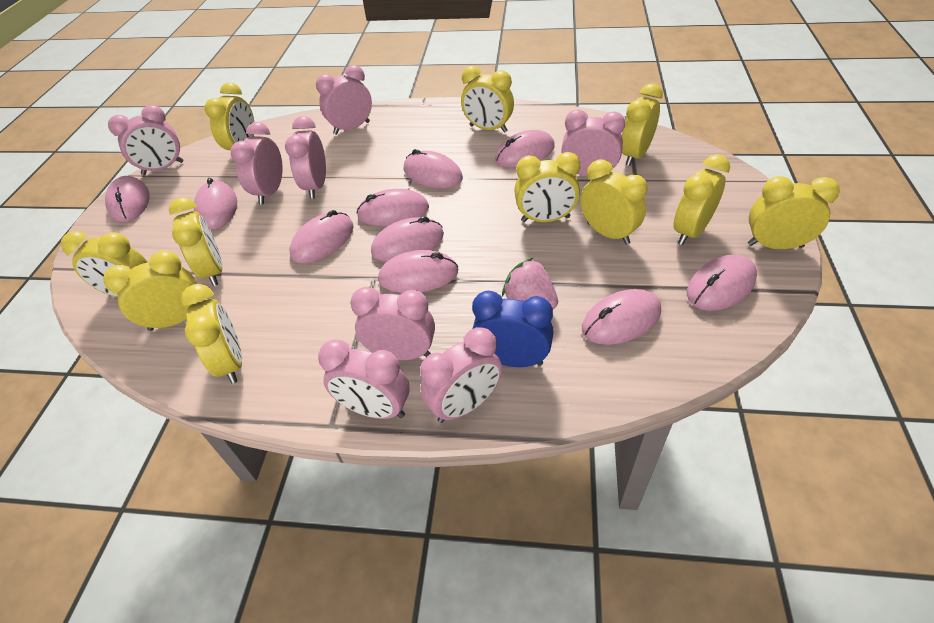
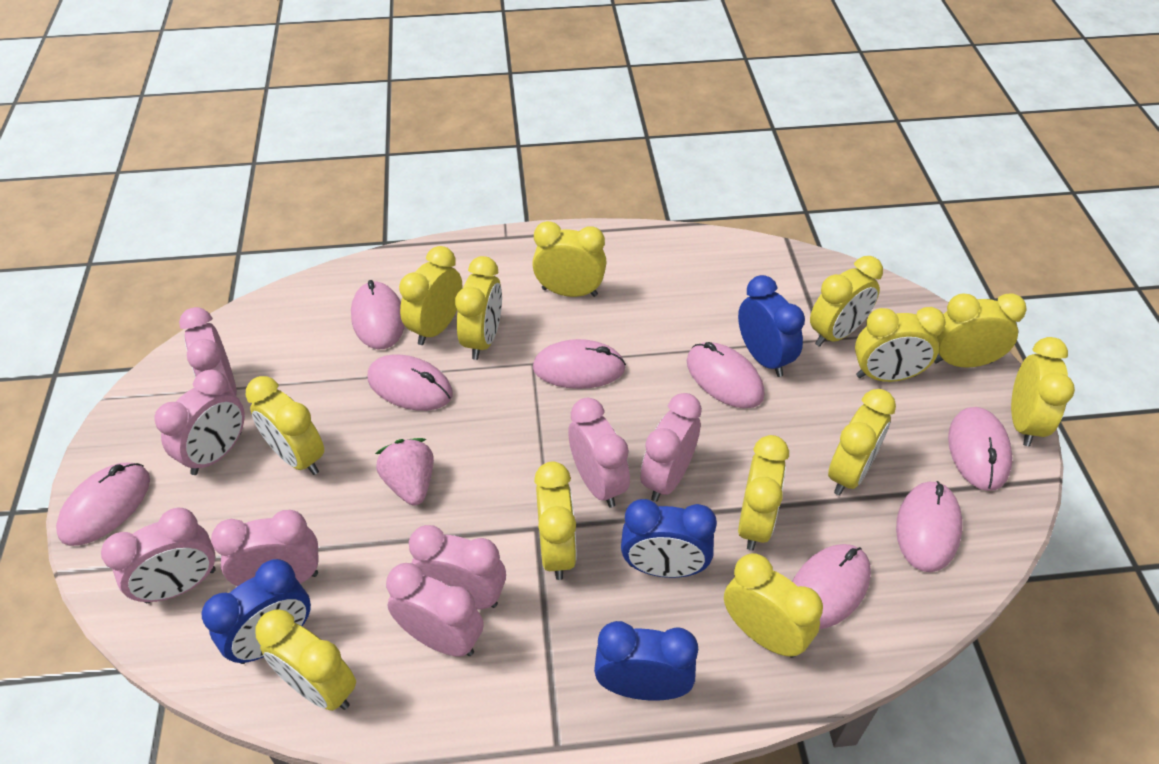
blue clock: [472,291,554,367] = 1 -> [202,559,311,664] [594,621,698,700] [621,499,717,578] [738,275,805,377] = 4
pink mouse: [105,176,150,222] [194,178,237,230] [289,210,354,263] [357,189,429,226] [371,216,444,261] [378,250,458,293] [403,149,463,188] [495,130,555,167] [582,289,661,345] [687,254,757,311] = 10 -> [56,463,150,546] [351,280,405,349] [368,355,453,411] [533,339,626,389] [687,342,765,408] [792,544,871,629] [896,481,963,572] [948,407,1012,491] = 8
yellow clock: [61,231,147,297] [103,251,198,331] [169,197,222,286] [181,284,242,384] [205,82,254,150] [461,66,514,133] [514,152,580,222] [580,159,648,245] [622,83,663,166] [673,154,730,245] [748,176,840,249] = 11 -> [246,376,324,475] [256,609,356,711] [399,246,462,345] [455,256,502,360] [532,221,607,297] [534,461,577,580] [724,553,823,658] [738,435,789,551] [810,256,883,347] [828,389,896,495] [855,307,946,382] [934,293,1027,368] [1011,337,1075,446] = 13

